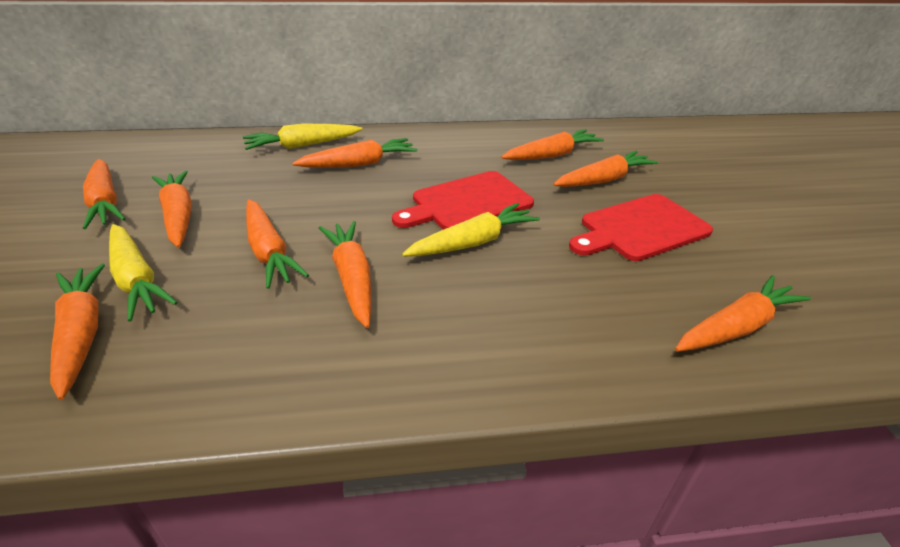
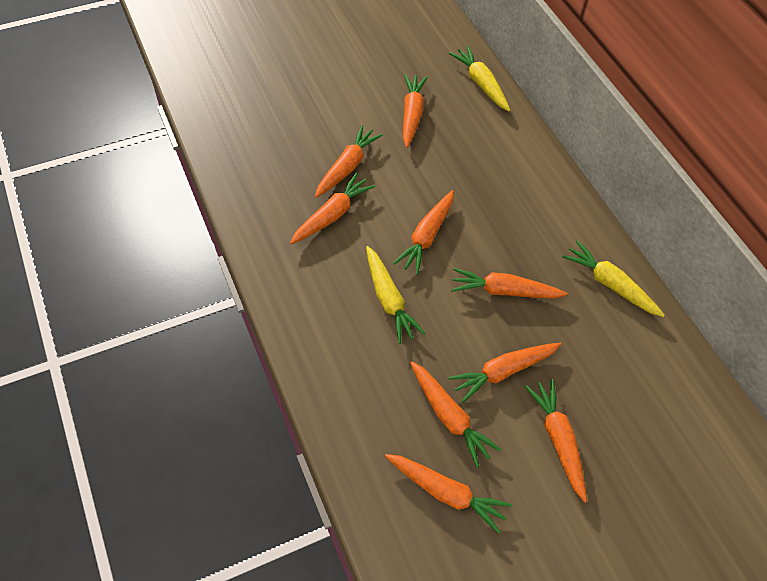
red cutting board: [392,171,534,230] [569,194,713,261] = 2 -> none = 0

